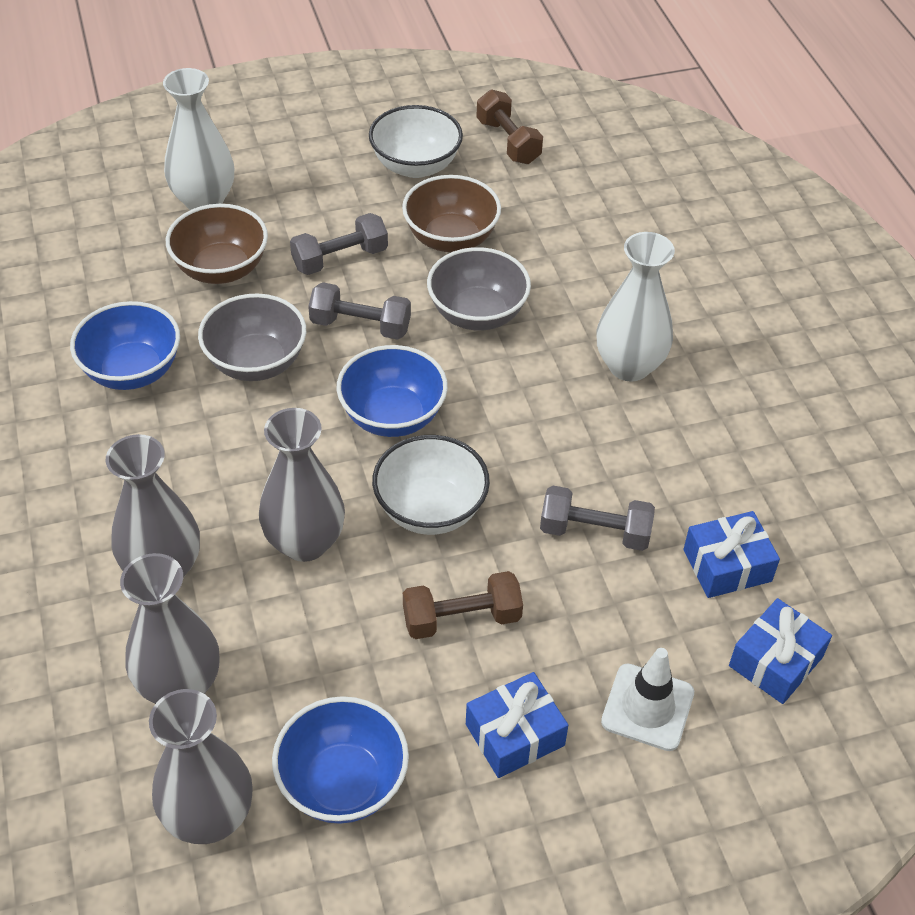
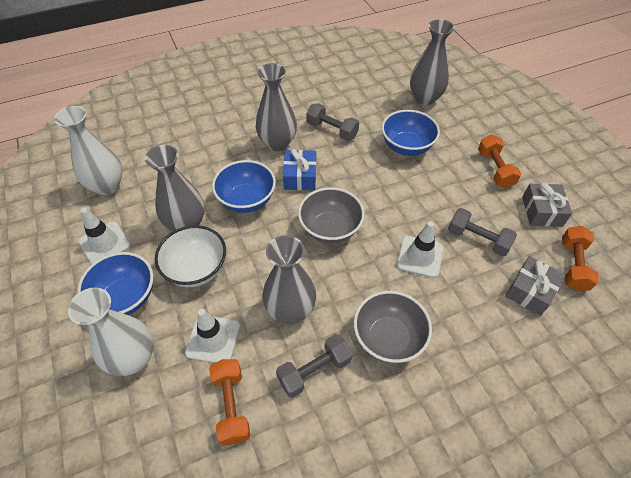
blue gift: [466,672,568,778] [684,511,780,598] [729,598,832,704] = 3 -> [283,149,316,190] = 1
brown bowl: [166,204,268,284] [402,175,501,252] = 2 -> none = 0
brown dumbbell: [403,571,523,639] [476,90,543,164] = 2 -> none = 0
grey gift: none = 0 -> [505,256,565,316] [522,183,572,227] = 2
orange dumbbell: none = 0 -> [209,359,250,446] [478,134,521,188] [562,226,599,291] = 3
white bowl: [369,105,463,178] [372,435,490,535] = 2 -> [155,225,226,287] = 1
white traffic cone: [601,648,694,751] = 1 -> [78,208,131,264] [185,309,240,363] [397,221,443,278] = 3

